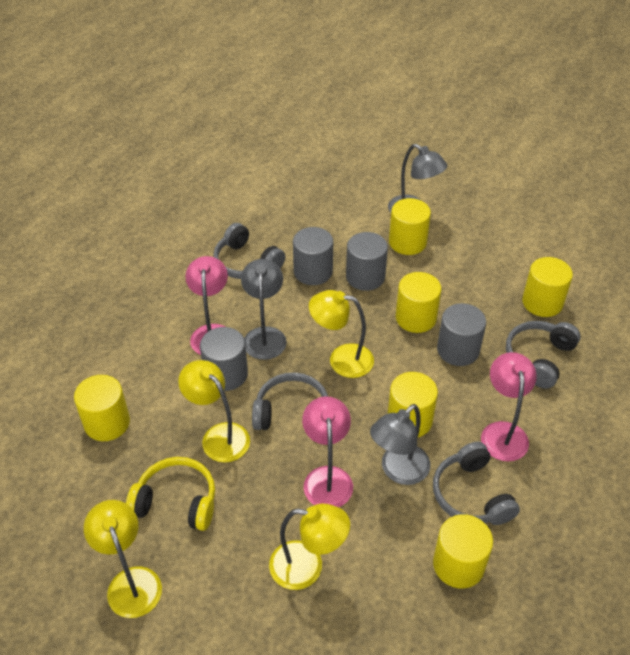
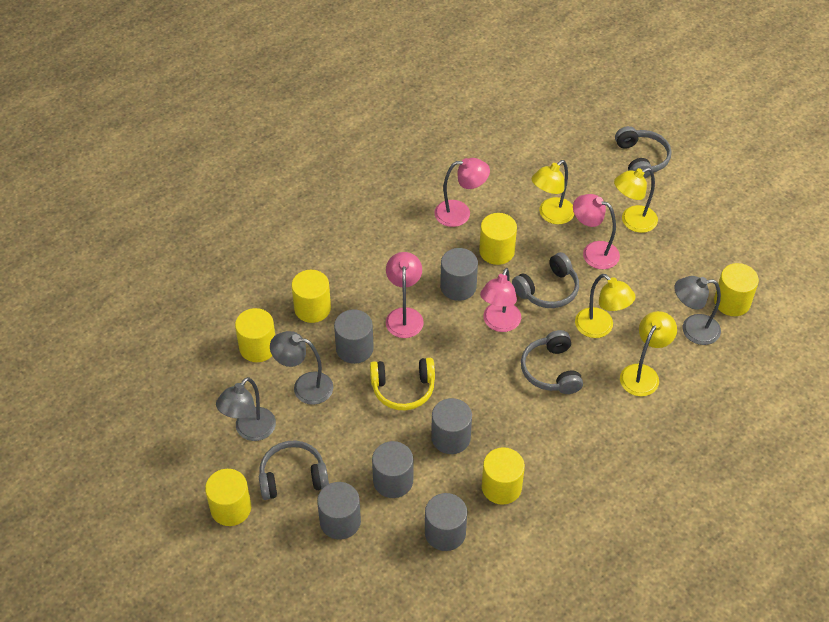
grey cylinder: [200,327,248,391] [293,227,333,285] [346,232,388,291] [437,303,486,366] = 4 -> [317,482,361,540] [334,309,374,364] [372,441,413,498] [425,493,467,551] [431,398,472,454] [440,248,478,301] = 6
pink lamp: [185,256,228,355] [302,397,353,507] [481,352,537,462] = 3 -> [386,252,424,338] [434,158,490,227] [480,268,521,332] [573,194,620,269] = 4

